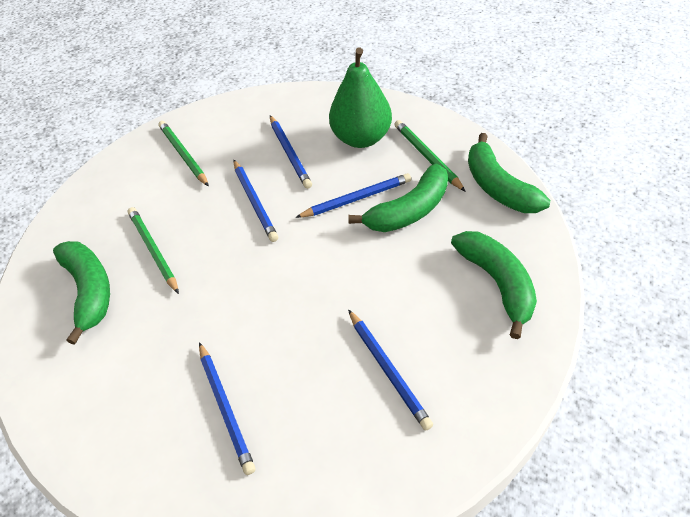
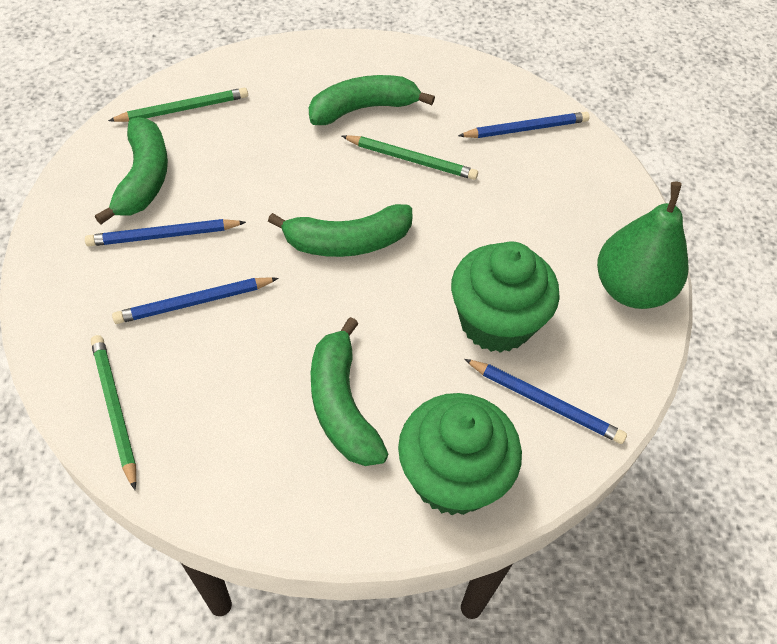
blue pencil: [199,342,255,475] [234,160,278,242] [270,115,312,189] [295,173,411,218] [348,309,433,431] = 5 -> [85,219,246,246] [112,277,278,324] [458,112,590,138] [464,359,627,444] = 4
green cupcake: none = 0 -> [398,393,522,516] [451,241,560,353] = 2

